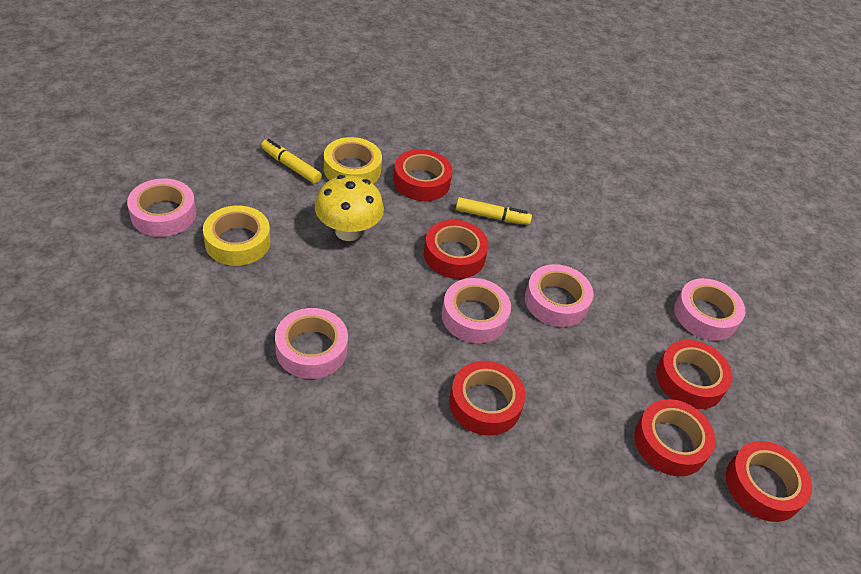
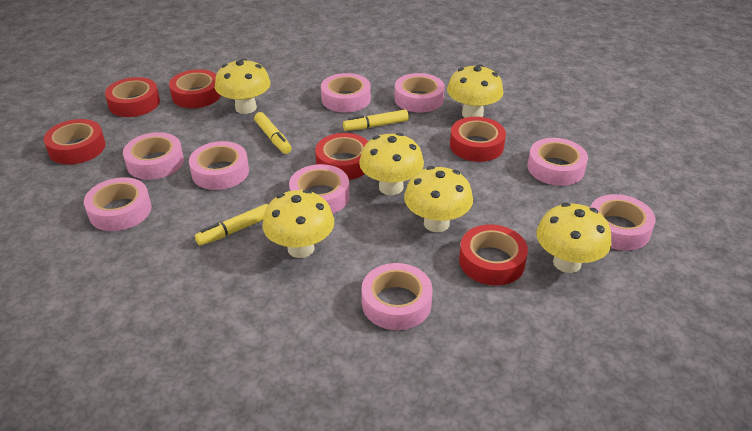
pink tape: [127,179,196,237] [275,308,348,379] [442,278,511,343] [525,264,593,327] [674,278,745,341] = 5 -> [84,177,152,231] [123,132,184,180] [189,141,249,190] [289,164,350,214] [321,73,371,113] [362,263,433,330] [395,73,445,113] [527,138,588,186] [590,194,656,251] = 9
yellow marker: [261,139,322,184] [456,197,532,225] = 2 -> [195,204,268,246] [254,112,292,154] [343,109,409,131] = 3
yellow mushroom: [315,175,384,241] = 1 -> [215,58,271,114] [262,189,334,258] [359,133,424,195] [404,166,473,232] [447,64,503,118] [536,203,612,273] = 6
yellow tape: [203,206,270,266] [324,137,382,184] = 2 -> none = 0

